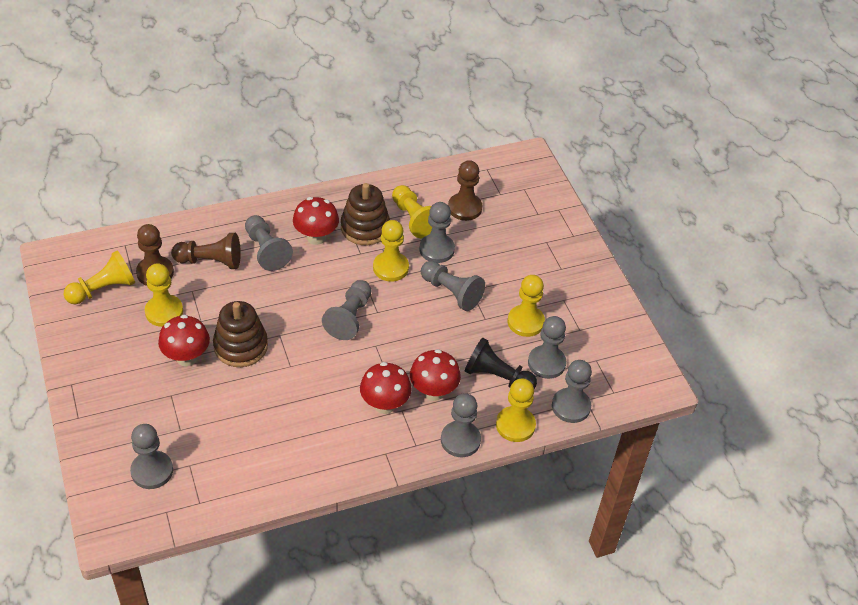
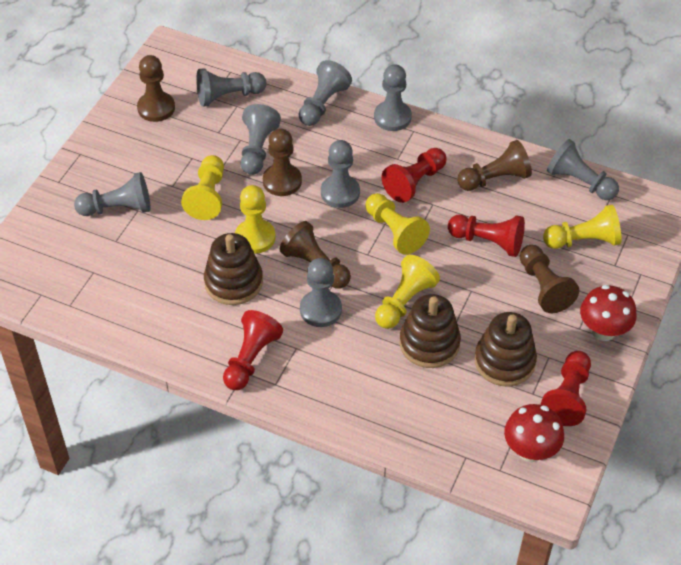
black pawn: [465,337,537,389] = 1 -> none = 0
brown pawn: [136,224,174,286] [171,233,241,269] [448,160,482,221] = 3 -> [137,55,175,122] [263,129,302,196] [279,221,351,289] [457,140,532,191] [520,245,579,313] = 5
brown stacking toy: [213,301,268,367] [341,183,390,245] = 2 -> [204,233,263,305] [400,294,461,368] [475,312,537,386] = 3
red mushroom: [158,315,210,366] [293,197,339,245] [360,362,412,414] [410,349,461,401] = 4 -> [504,404,564,462] [580,285,636,341] = 2
red pawn: none = 0 -> [223,310,283,390] [381,148,447,203] [448,214,525,257] [540,351,591,426] = 4
yellow pawn: [64,251,135,304] [145,263,183,327] [373,220,409,282] [392,185,432,238] [496,379,536,442] [508,275,545,337] = 6 -> [181,155,224,220] [235,185,276,254] [366,193,430,255] [375,255,440,329] [543,205,622,249] = 5

